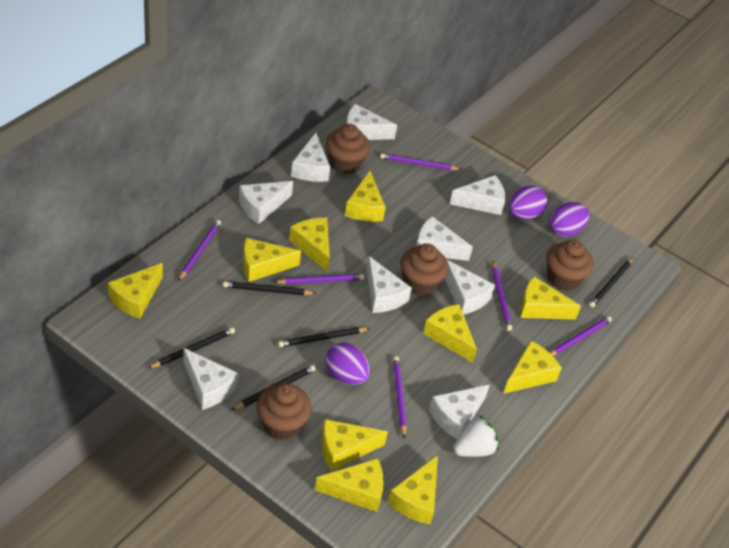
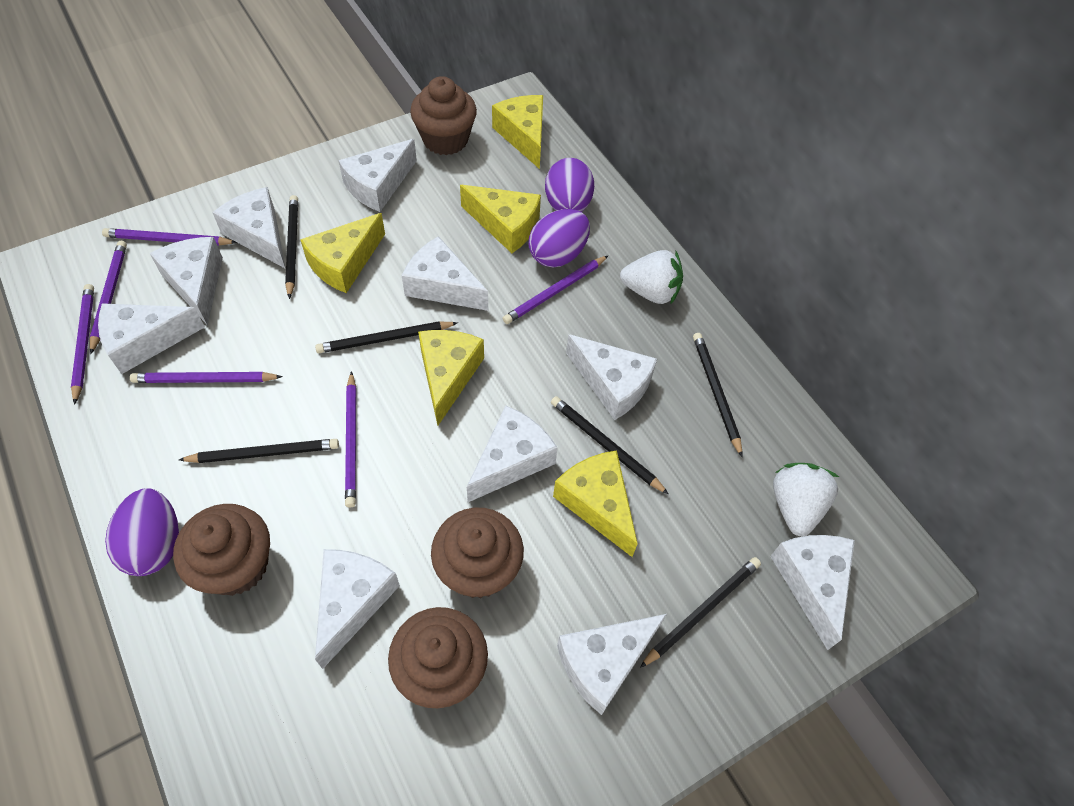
black pencil: [148,327,235,368] [223,281,316,295] [232,365,316,410] [278,327,370,347] [589,258,633,308] = 5 -> [179,439,339,463] [285,195,298,299] [315,321,458,353] [551,396,669,494] [640,557,761,668] [693,333,743,457] = 6
white cheese: [183,348,238,410] [239,181,293,224] [291,133,330,182] [346,104,397,140] [366,256,412,313] [416,216,473,261] [429,385,490,439] [445,260,495,315] [450,175,505,215] = 9 -> [98,303,205,374] [150,237,223,326] [212,187,285,268] [315,549,400,669] [338,139,417,212] [402,236,488,311] [467,405,558,502] [557,614,667,715] [566,334,657,420] [770,535,855,650] = 10
white strawberry: [453,415,499,457] = 1 -> [620,250,683,305] [773,463,839,536] = 2
yellow cheese: [108,263,163,319] [243,238,301,282] [289,218,330,272] [315,458,384,512] [321,419,388,471] [345,171,386,222] [388,455,438,524] [423,304,477,363] [503,341,562,394] [520,276,581,320] = 10 -> [300,213,385,293] [418,330,484,426] [460,185,541,253] [492,95,543,169] [553,450,638,557] = 5

